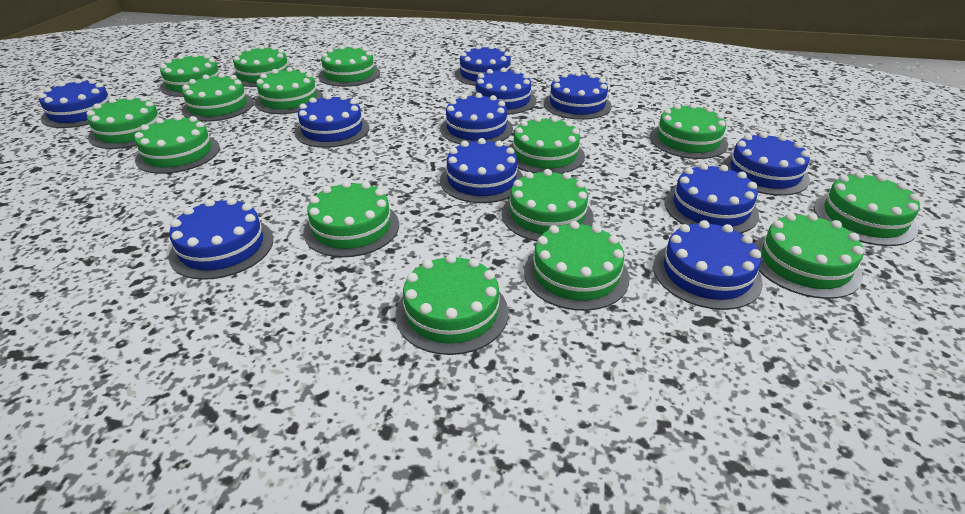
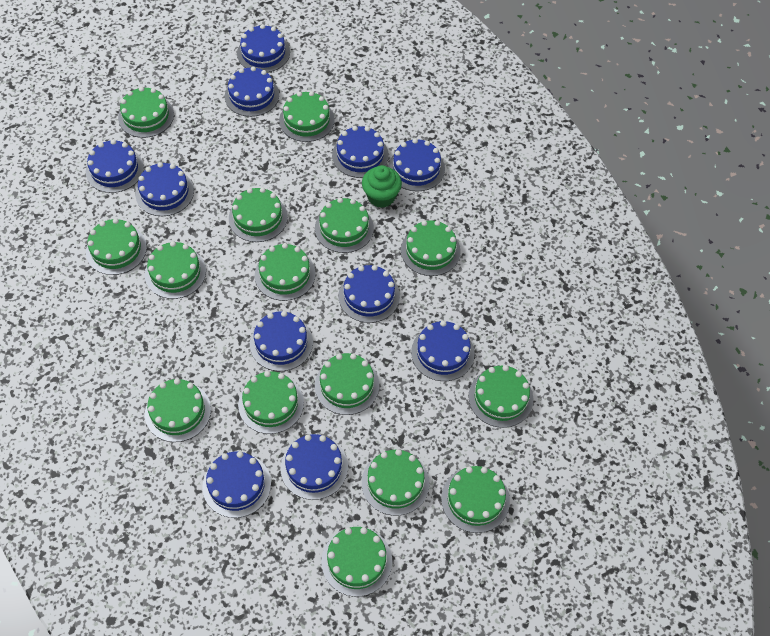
green cupcake: none = 0 -> [362,165,402,208] = 1

